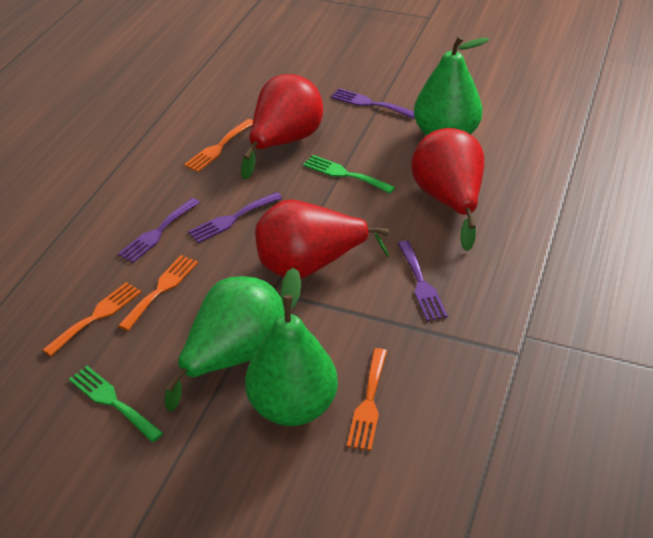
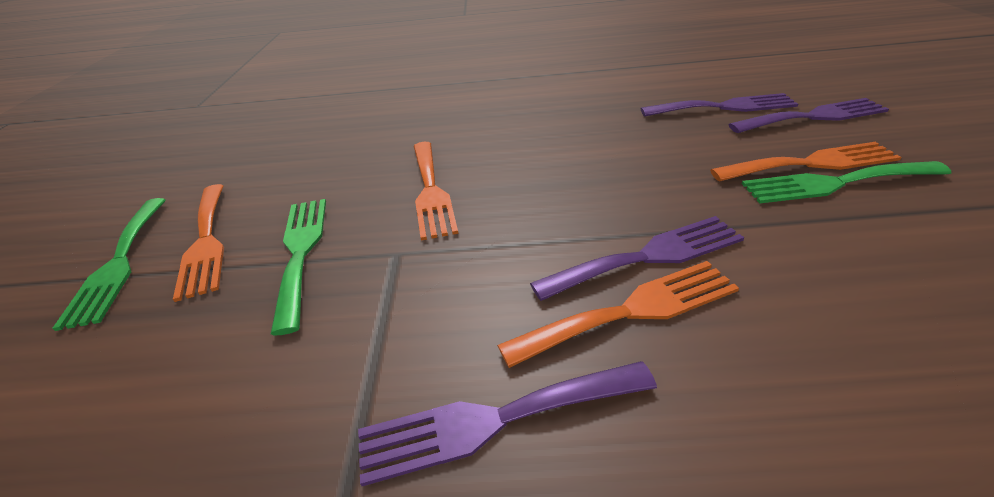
green fork: [69,366,163,442] [303,155,395,194] = 2 -> [52,198,166,331] [271,199,326,336] [742,161,951,204] = 3
green pear: [165,276,285,411] [245,268,338,426] [414,35,489,136] = 3 -> none = 0
red pear: [241,74,323,179] [255,200,389,279] [411,128,484,251] = 3 -> none = 0

